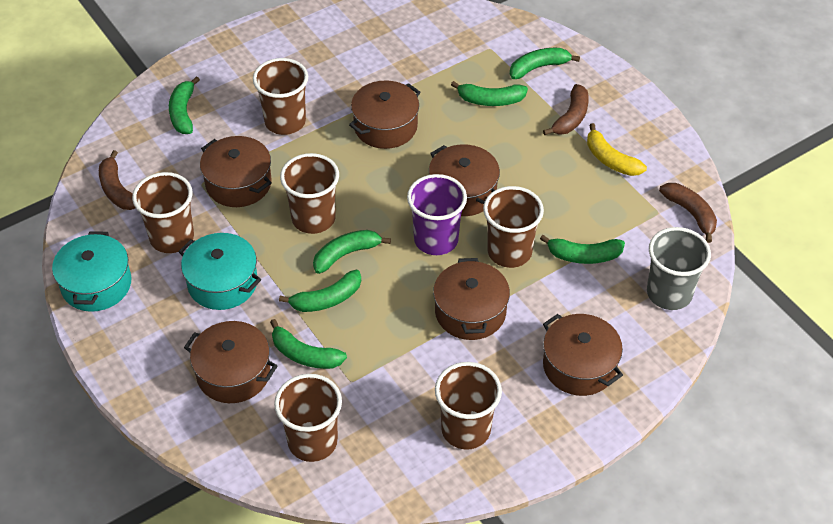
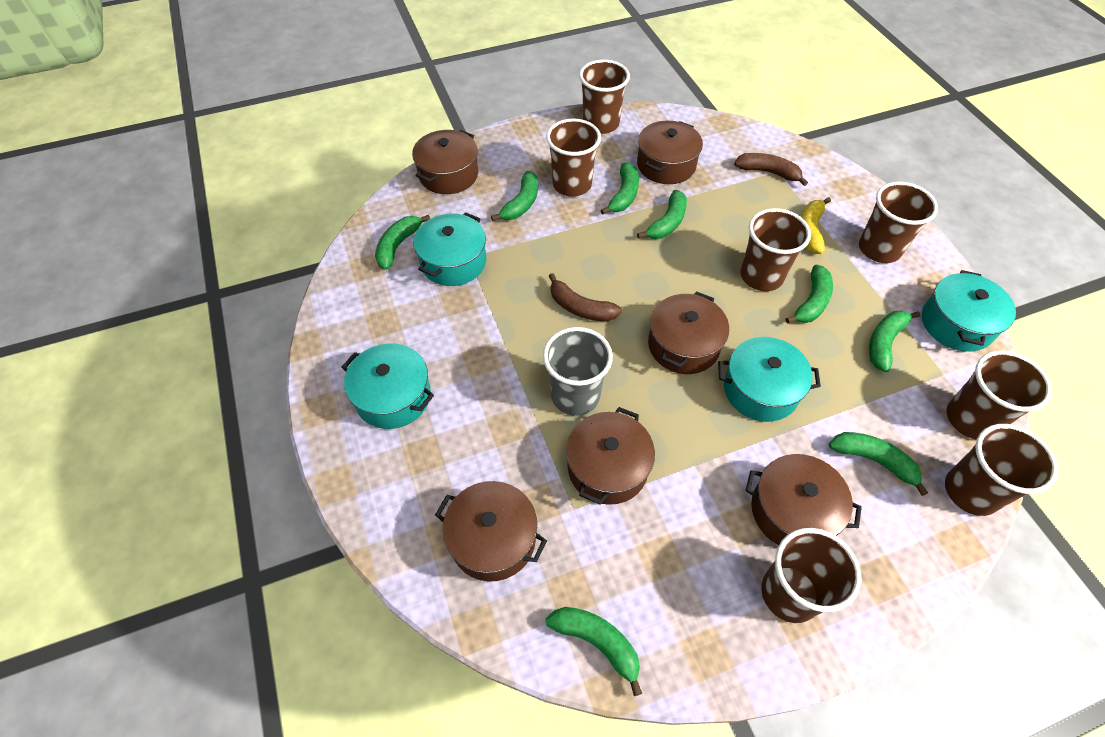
brown banana: [99,150,135,210] [543,84,589,135] [659,183,717,243] = 3 -> [549,273,622,321] [734,153,808,186] = 2
brown cup: [132,172,194,253] [253,58,308,135] [274,374,342,462] [280,153,339,234] [435,362,502,450] [483,186,544,268] = 6 -> [546,119,601,197] [579,60,630,134] [740,208,811,291] [761,528,862,623] [859,182,938,263] [945,424,1058,516] [946,350,1052,440] = 7
green banana: [169,76,200,134] [270,319,347,369] [279,270,361,312] [313,230,391,274] [451,81,528,106] [510,48,580,79] [540,235,625,264] = 7 -> [375,215,430,270] [491,171,538,221] [546,607,642,696] [601,162,639,214] [637,190,687,239] [785,264,833,324] [829,432,928,496] [869,311,920,372] = 8
purple cup: [407,174,467,255] = 1 -> none = 0
turquoise pot: [52,231,132,312] [178,233,261,310] = 2 -> [342,343,434,429] [413,212,486,286] [718,337,821,422] [922,270,1016,352] = 4

